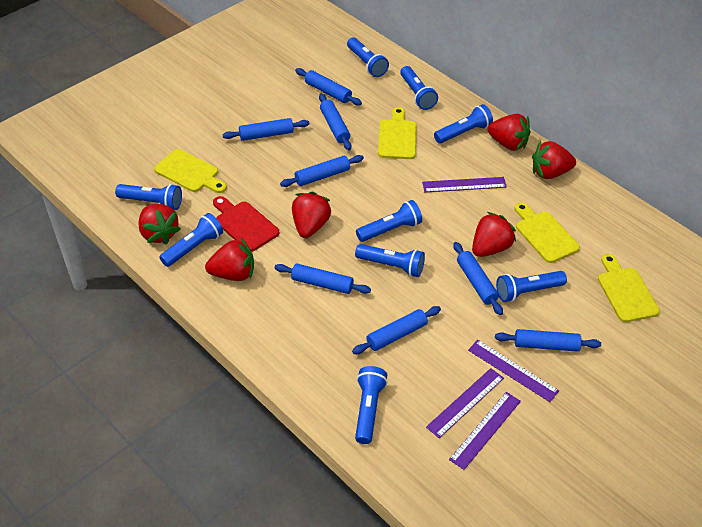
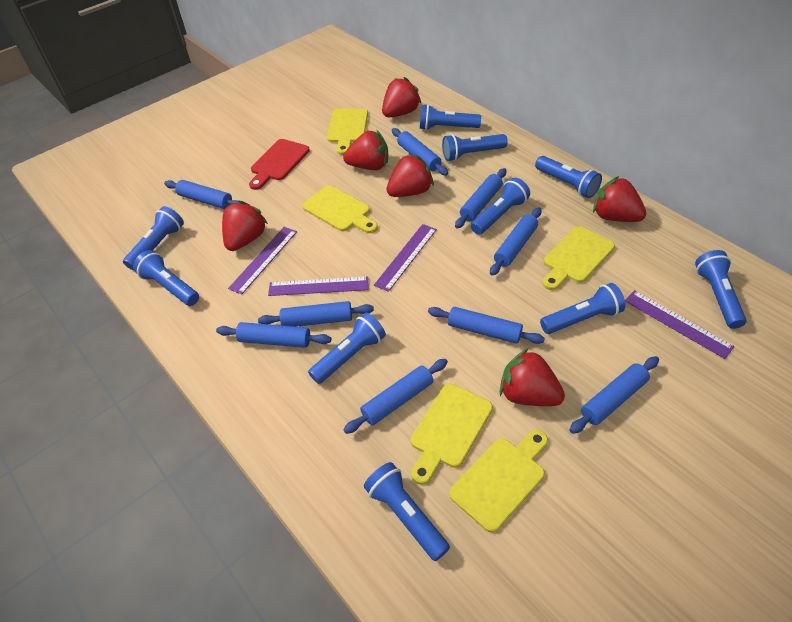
blue flashlight: [115,184,182,210] [159,213,223,267] [347,37,389,77] [355,244,425,277] [355,366,388,444] [356,200,422,242] [400,66,438,110] [434,104,493,143] [496,271,567,302] = 9 -> [123,206,184,270] [133,250,199,306] [308,312,386,384] [364,462,450,561] [420,104,481,130] [442,134,508,161] [471,178,530,235] [535,156,602,198] [540,283,626,334] [695,250,747,329] = 10
blue rolling pin: [223,118,309,141] [275,264,371,294] [280,155,364,187] [295,68,362,106] [319,94,352,150] [352,306,441,354] [453,242,503,315] [495,329,601,352] = 8 -> [164,180,239,209] [216,322,331,348] [258,301,374,327] [343,359,448,434] [392,128,448,175] [428,307,545,344] [455,168,506,229] [490,207,541,276] [570,356,659,434] = 9
yellow cutting board: [154,149,227,193] [378,107,416,159] [514,202,580,263] [598,254,660,322] = 4 -> [302,186,378,233] [327,108,368,155] [411,384,493,485] [449,430,548,533] [543,226,615,290] = 5

